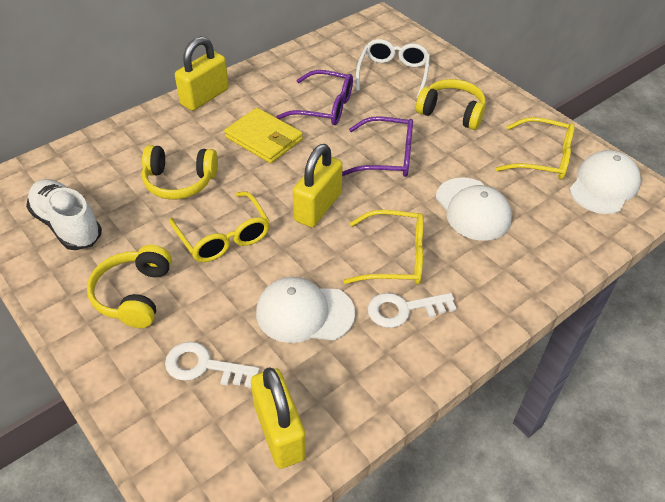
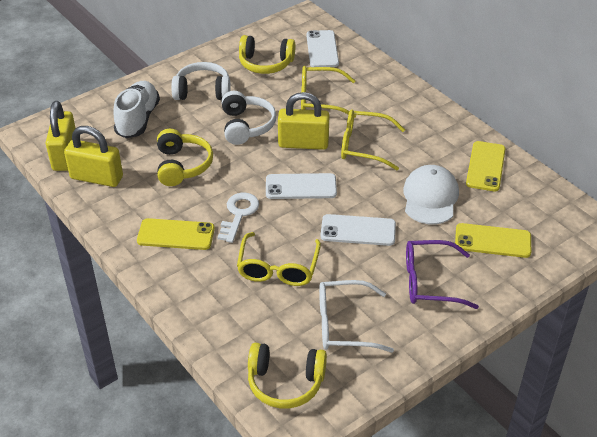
purple glasses: [276,70,353,125] [342,116,413,177] = 2 -> [406,240,479,309] = 1
white cap: [256,277,355,343] [436,178,512,241] [569,150,641,214] = 3 -> [403,165,459,224] = 1
white headphones: none = 0 -> [172,62,231,100] [221,91,276,145] = 2
white key: [165,341,260,388] [368,293,457,328] = 2 -> [217,193,259,243] = 1
white phone: none = 0 -> [266,173,337,199] [306,30,339,67] [320,214,396,246] = 3
yellow phone: none = 0 -> [137,218,215,250] [455,223,531,258] [466,141,506,191] = 3
yellow wallet: [224,108,303,163] = 1 -> none = 0

